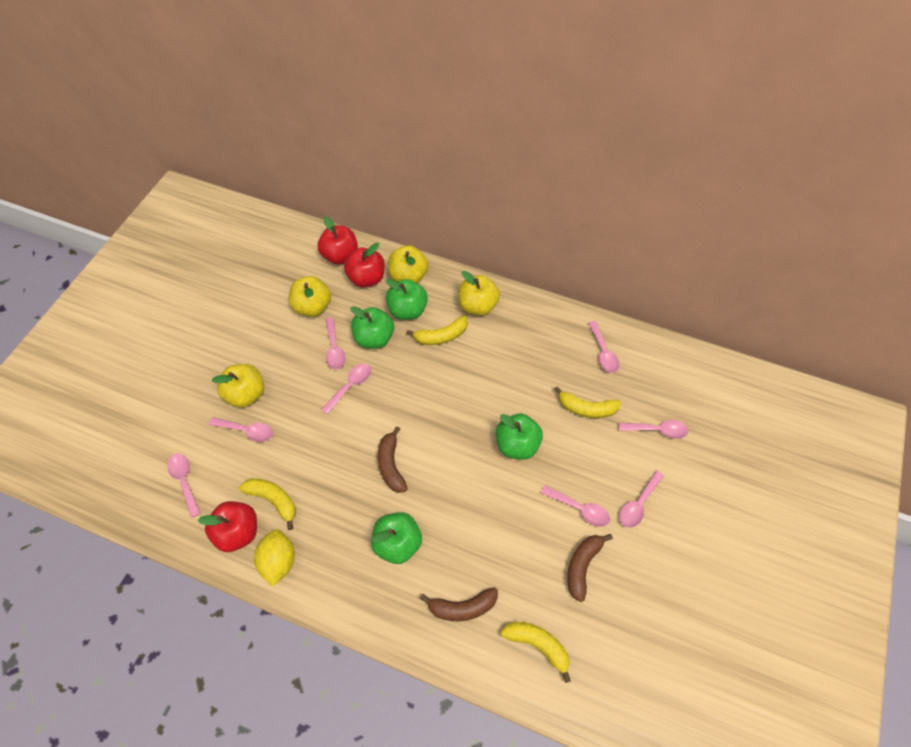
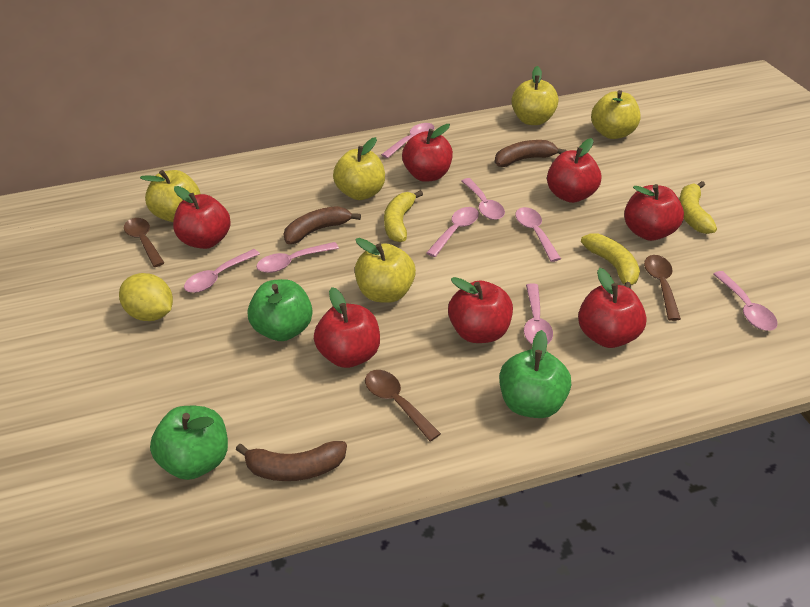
brown spoon: none = 0 -> [124,218,164,267] [365,370,441,441] [644,255,681,321] = 3
green apple: [351,306,394,349] [371,512,422,564] [386,279,428,320] [496,414,543,460] = 4 -> [150,406,228,480] [247,279,313,341] [499,330,571,418] = 3
red apple: [198,501,257,552] [318,216,358,264] [344,243,385,288] = 3 -> [173,186,231,249] [314,287,380,368] [402,124,453,182] [448,277,513,343] [547,138,601,203] [578,268,647,348] [624,184,684,241] = 7
yellow apple: [212,364,264,408] [289,276,331,317] [388,245,428,283] [458,271,500,316] = 4 -> [140,170,201,222] [333,137,385,200] [355,238,416,303] [512,66,559,125] [591,90,640,139] = 5
yellow banana: [239,478,296,530] [406,316,468,345] [500,622,571,683] [554,386,621,418] = 4 -> [384,190,423,242] [581,233,640,288] [679,181,717,234] = 3

